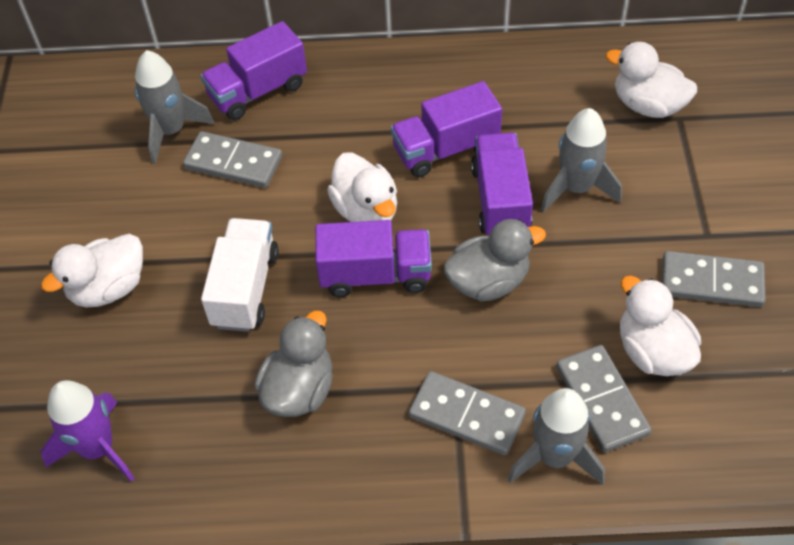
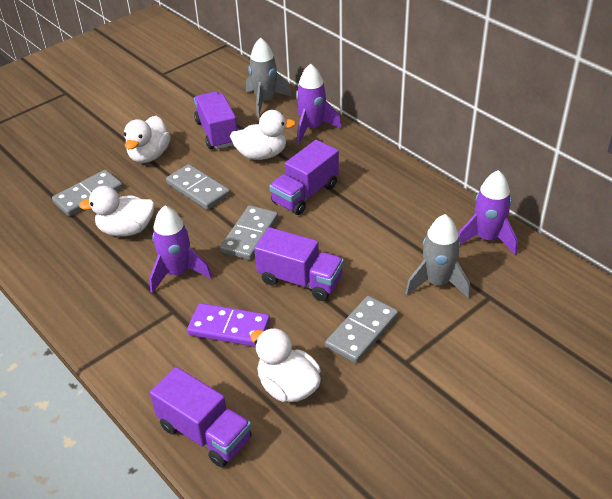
grey duck: [254,311,333,417] [443,219,546,302] = 2 -> none = 0
grey rocket: [135,50,214,164] [508,388,605,485] [541,108,622,212] = 3 -> [246,37,292,117] [405,214,470,299] = 2
purple domino: none = 0 -> [187,303,270,347] = 1
purple rocket: [41,380,135,482] = 1 -> [149,205,212,293] [296,63,342,144] [458,170,518,255] = 3
white truck: [201,218,279,332] = 1 -> none = 0

